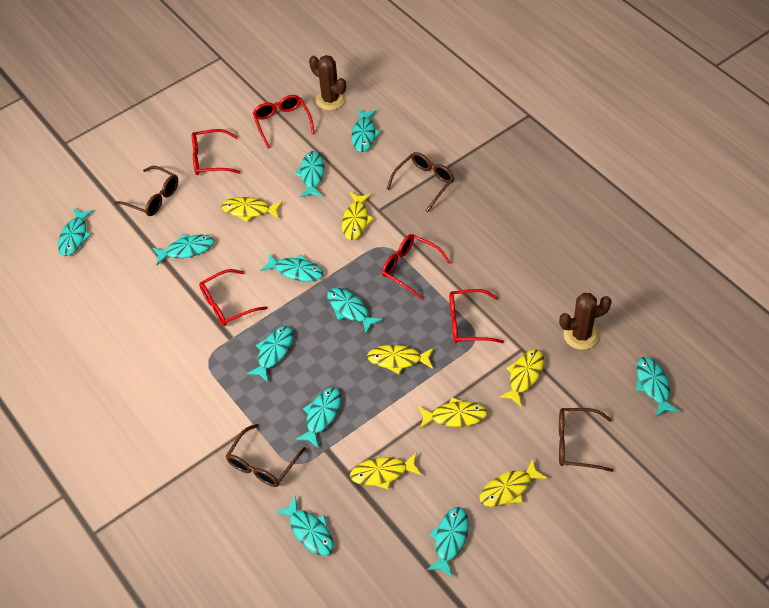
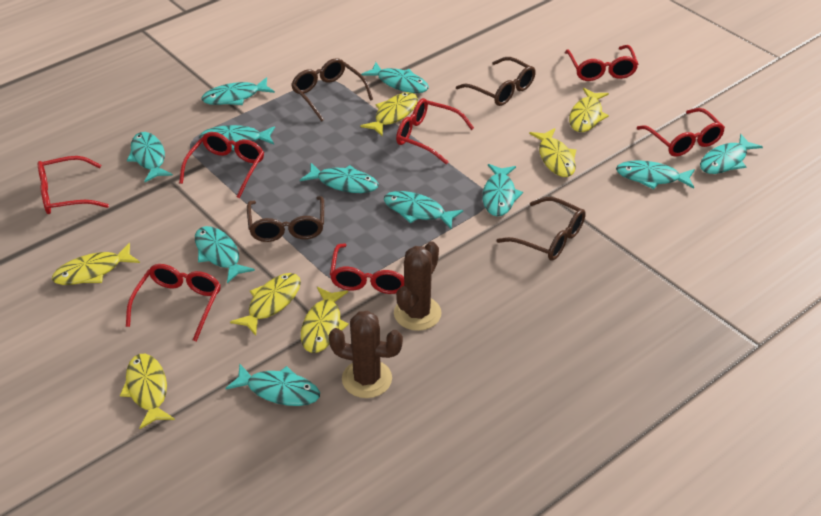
red glasses: [192,129,240,175] [199,269,268,326] [253,95,315,149] [382,234,451,300] [449,289,504,343] = 5 -> [38,156,109,214] [126,264,221,342] [179,132,264,198] [330,243,404,294] [396,98,474,164] [565,45,638,81] [637,108,725,157] = 7

